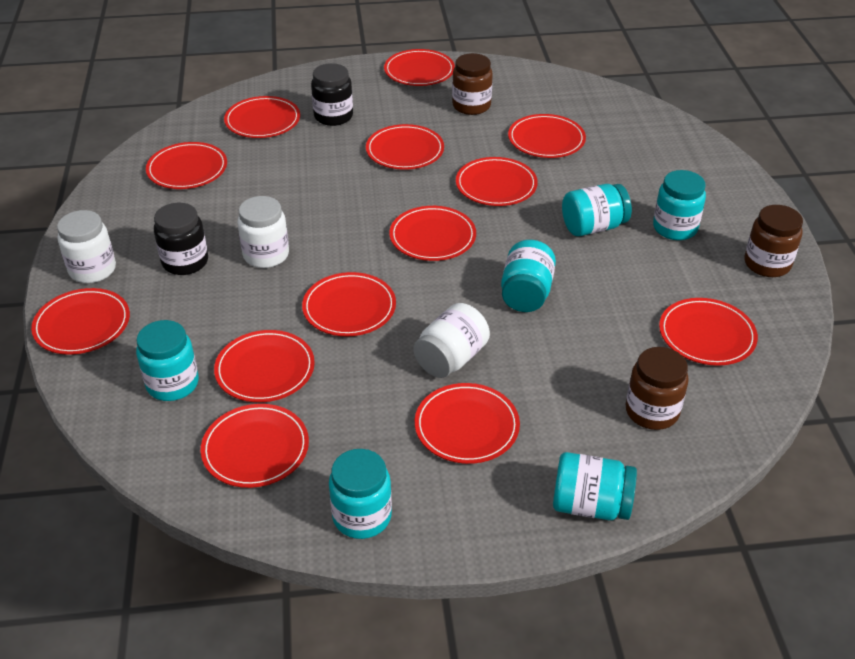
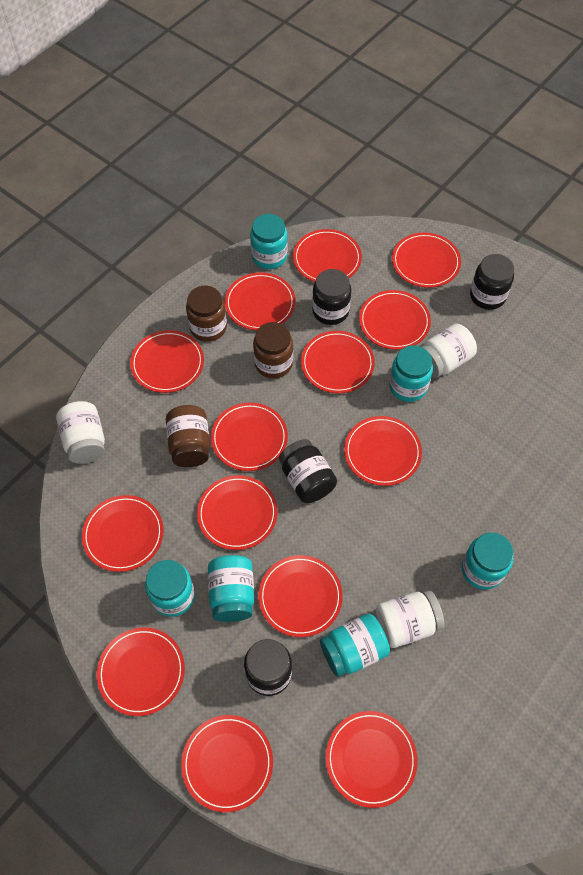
black jar: [154,203,208,275] [311,63,353,126] = 2 -> [244,639,292,696] [279,439,337,503] [312,269,351,325] [470,254,514,310] = 4
red plate: [31,288,130,355] [146,142,227,189] [201,404,309,488] [214,330,315,402] [224,96,300,138] [302,272,396,336] [366,124,444,170] [384,49,455,86] [390,206,476,261] [415,383,520,464] [456,157,538,206] [508,114,586,158] [659,298,758,366] = 13 -> [82,495,164,572] [97,627,185,716] [130,330,204,393] [181,715,273,812] [197,475,277,550] [211,402,288,471] [225,272,295,331] [258,555,343,637] [293,229,362,282] [301,331,375,393] [326,711,418,808] [344,416,422,486] [359,290,431,350] [392,232,461,288] = 14

